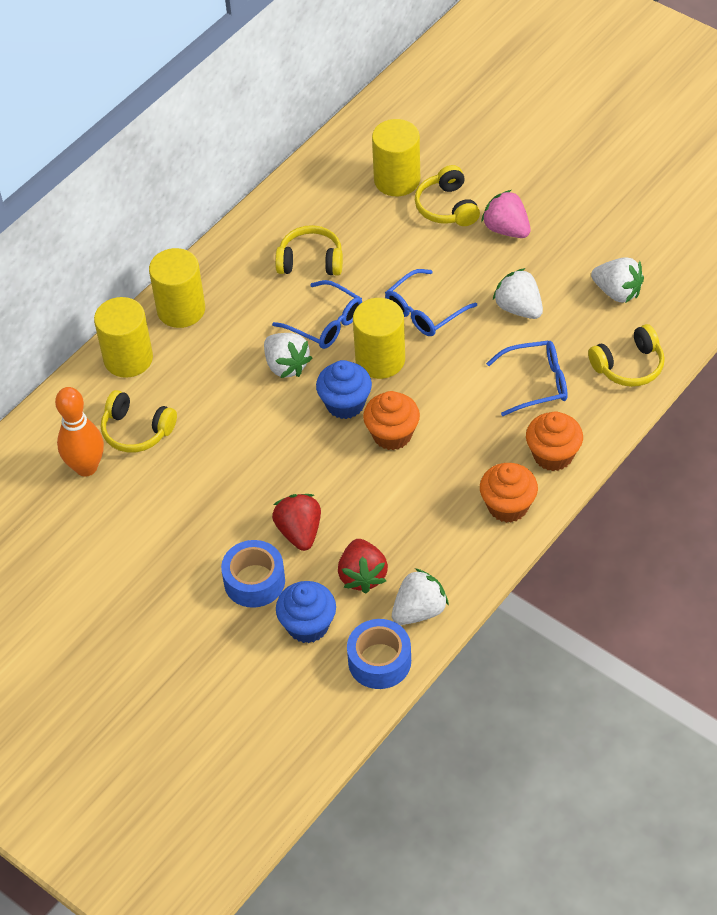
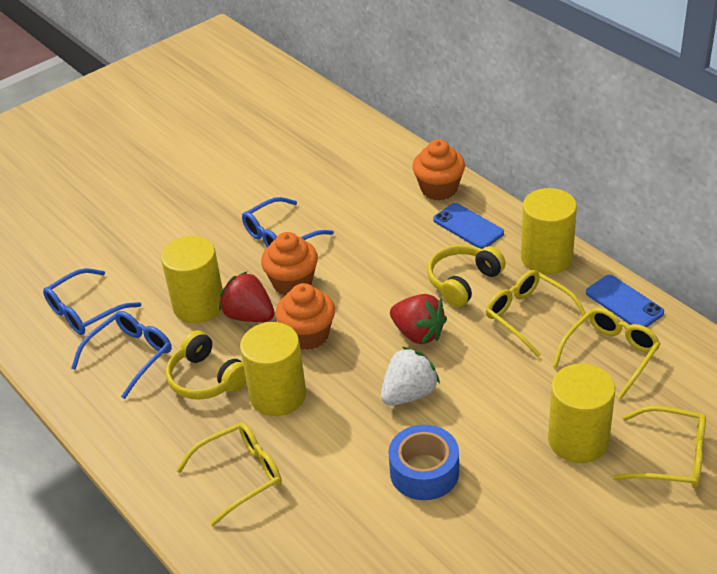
blue cupcake: [276,581,336,643] [316,360,372,419] = 2 -> none = 0
blue phone: none = 0 -> [433,203,504,249] [586,275,664,327] = 2
blue tape: [221,540,285,608] [347,619,411,689] = 2 -> [388,425,459,500] = 1
orange bowling pin: [55,387,104,476] = 1 -> none = 0
pink strawberry: [481,190,531,238] = 1 -> none = 0
white strawberry: [264,333,312,378] [392,568,449,625] [493,268,543,319] [591,257,644,303] = 4 -> [381,347,440,406] = 1
yellow glasses: none = 0 -> [176,422,282,526] [486,270,588,357] [553,308,660,399] [613,406,706,489] = 4
yellow headphones: [101,390,177,452] [275,225,343,276] [415,165,480,226] [588,324,665,387] = 4 -> [166,330,247,400] [427,245,506,307] = 2

